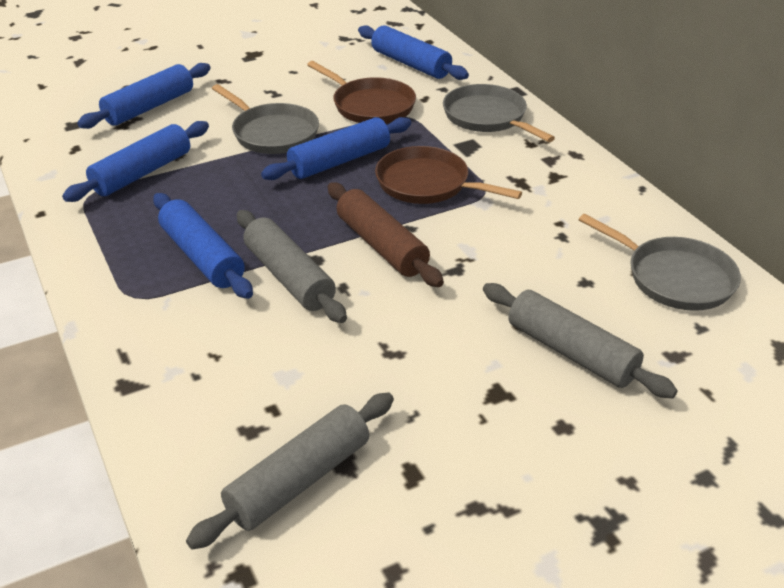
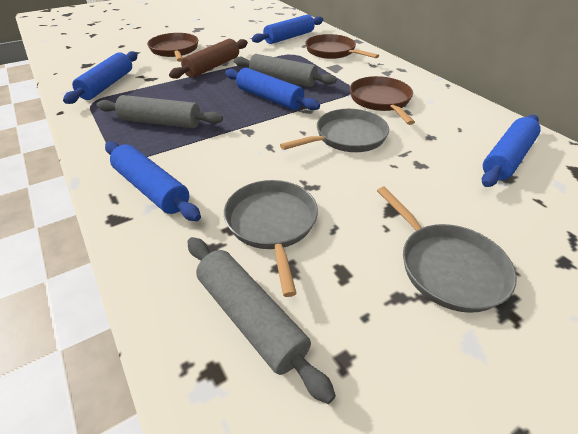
brown pan: [307,61,416,124] [375,146,522,204] = 2 -> [147,33,198,62] [305,34,379,59] [350,76,415,125] = 3

